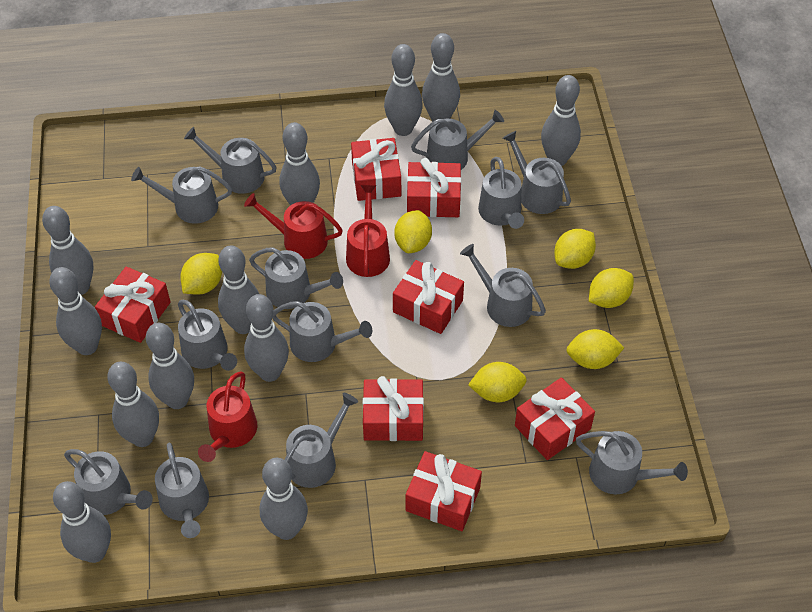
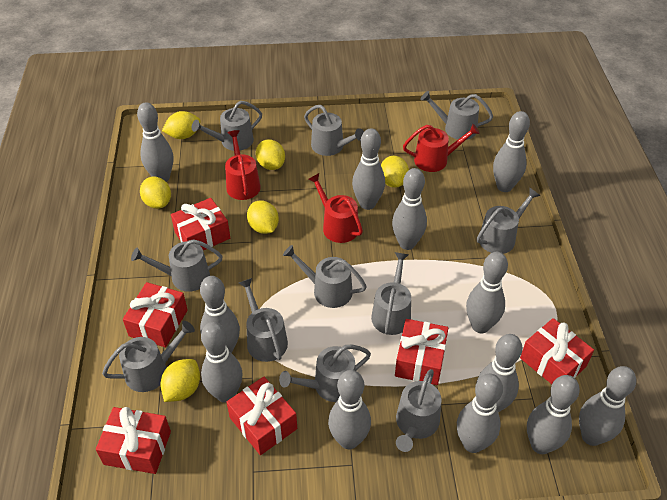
grey watering can: [64,449,153,515] [131,166,232,224] [155,442,209,538] [178,300,237,371] [184,127,277,194] [249,247,343,309] [272,301,372,362] [284,393,358,488] [411,110,504,170] [460,244,546,327] [478,157,524,229] [503,131,571,214] [576,431,688,494] = 13 -> [102,321,195,392] [131,239,223,292] [192,101,262,151] [239,278,288,362] [279,345,371,402] [283,245,367,308] [304,105,364,156] [371,252,411,335] [396,369,441,452] [421,91,493,140] [477,188,540,254] = 11
red gift: [95,266,171,343] [351,138,401,201] [363,376,424,441] [393,260,464,334] [406,451,482,531] [407,158,461,217] [515,377,595,460] = 7 -> [96,407,171,474] [123,282,188,347] [171,198,230,250] [226,377,297,455] [395,319,448,385] [520,318,594,384] = 6

